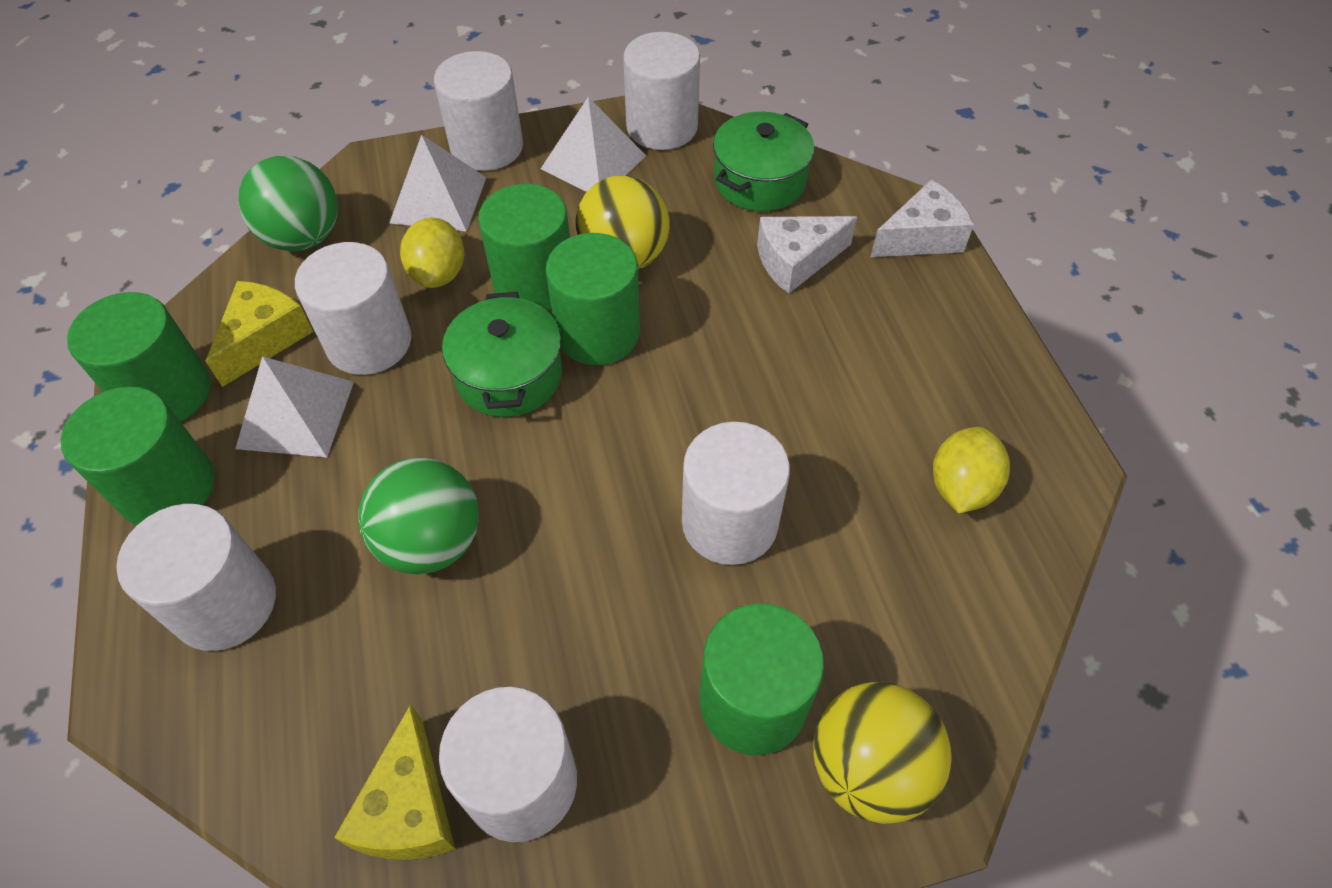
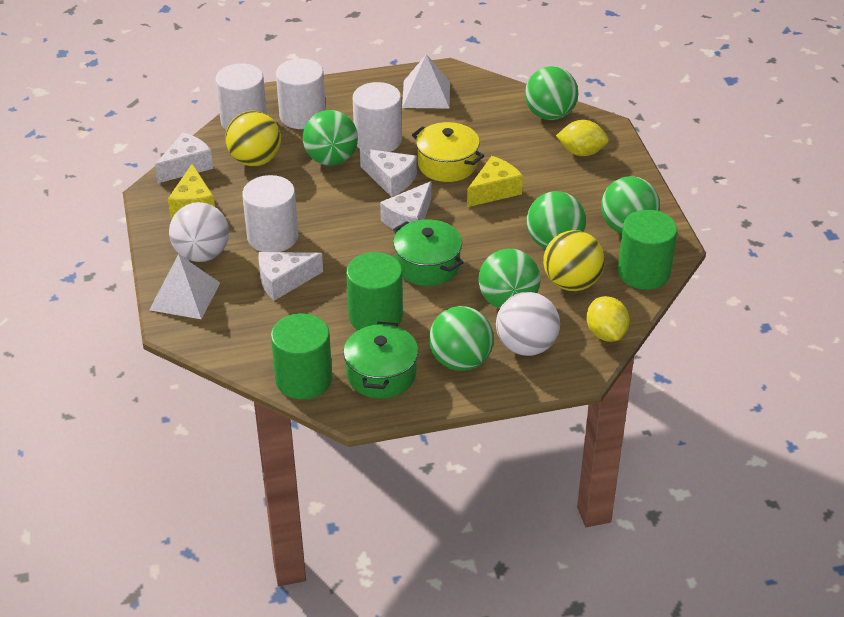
green ball: [238,155,338,251] [358,457,479,574] = 2 -> [303,110,358,166] [429,306,494,371] [478,249,541,309] [525,66,578,120] [527,191,586,249] [601,176,660,234] = 6
green cylinder: [61,387,215,525] [67,292,211,422] [478,184,570,311] [546,233,640,365] [700,603,824,755] = 5 -> [271,313,332,400] [346,252,403,330] [618,210,677,290] = 3
white ball: none = 0 -> [169,202,229,262] [496,292,560,356] = 2
white cheese: [757,216,857,294] [870,180,974,257] = 2 -> [155,132,213,183] [258,252,323,301] [360,148,417,197] [380,181,431,229] = 4
white cylinder: [116,504,276,651] [295,242,411,375] [434,51,523,171] [439,686,577,842] [623,32,700,150] [682,422,790,565] = 6 -> [216,63,267,130] [242,175,298,252] [276,59,326,129] [353,82,402,152] = 4
white pyramid: [235,356,354,457] [390,135,487,232] [541,97,646,192] = 3 -> [149,254,220,319] [402,54,450,109] = 2
yellow pot: none = 0 -> [412,122,484,182] = 1

